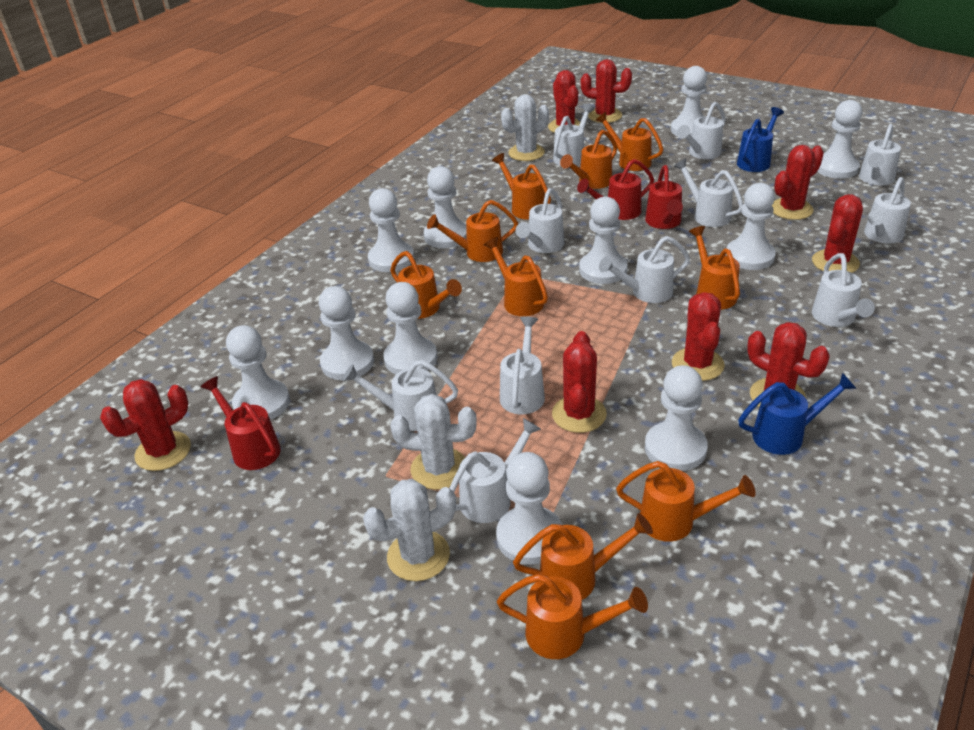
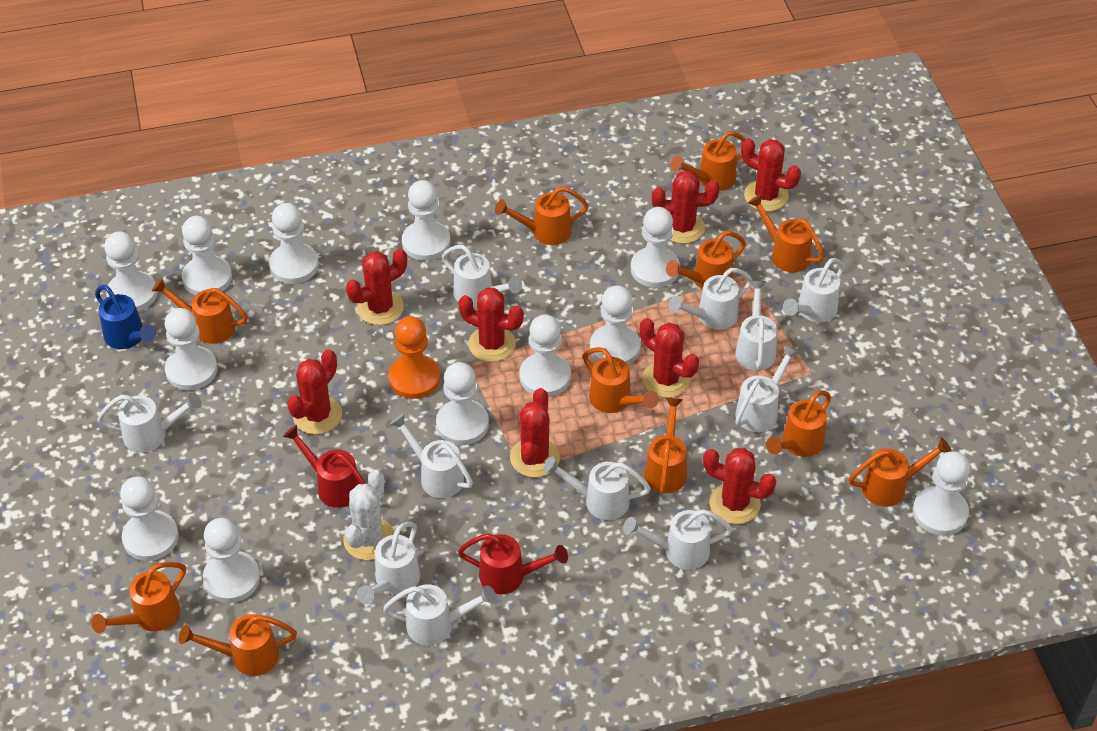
blue watering can: [737,107,784,172] [738,373,857,455] = 2 -> [95,285,156,349] = 1
orange pawn: none = 0 -> [388,316,440,399] = 1
orange watering can: [390,251,462,319] [427,200,518,262] [484,237,548,316] [492,153,551,220] [497,574,648,659] [513,513,653,600] [560,130,617,189] [595,112,664,171] [616,461,756,542] [689,226,740,310] = 10 -> [91,562,186,633] [152,278,248,344] [179,614,297,676] [495,187,589,245] [583,347,658,413] [644,397,687,494] [666,231,746,290] [671,131,745,191] [748,194,824,272] [766,390,831,457] [849,437,952,507] = 11
red watering can: [201,376,281,470] [577,159,654,220] [645,165,683,229] = 3 -> [283,425,366,508] [458,533,568,594] = 2
white cactus: [363,479,456,581] [390,394,477,490] [501,94,549,161] = 3 -> [343,470,394,560] = 1
white pawn: [226,325,290,420] [319,286,374,380] [368,188,414,272] [383,282,437,374] [424,166,467,248] [496,452,562,564] [579,197,628,284] [645,365,708,471] [671,66,707,136] [726,183,776,270] [817,100,862,179] = 11 -> [104,232,157,311] [120,476,179,561] [165,308,217,391] [182,216,232,295] [203,518,260,603] [269,203,319,284] [402,180,450,261] [436,362,489,445] [519,315,571,397] [590,286,641,365] [631,207,680,288] [913,451,970,536] = 12

